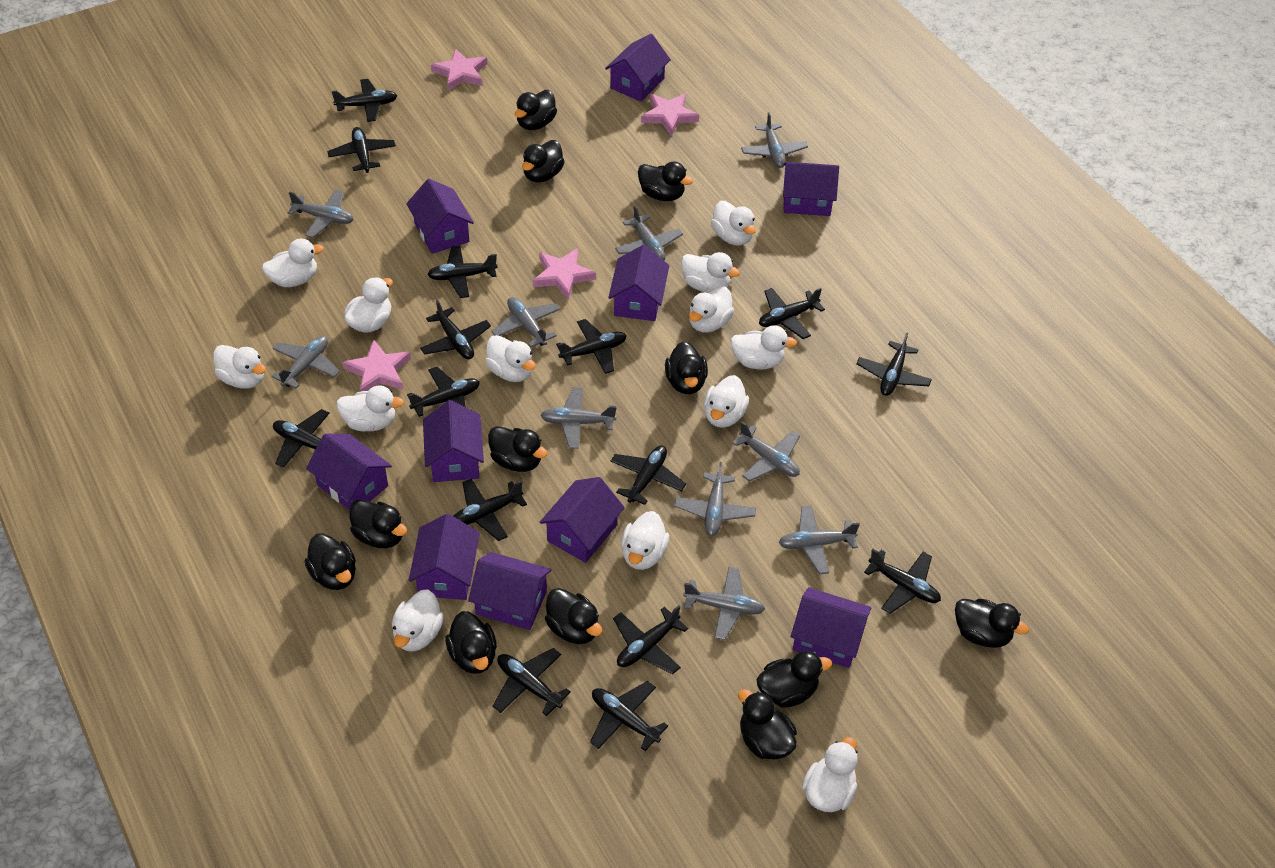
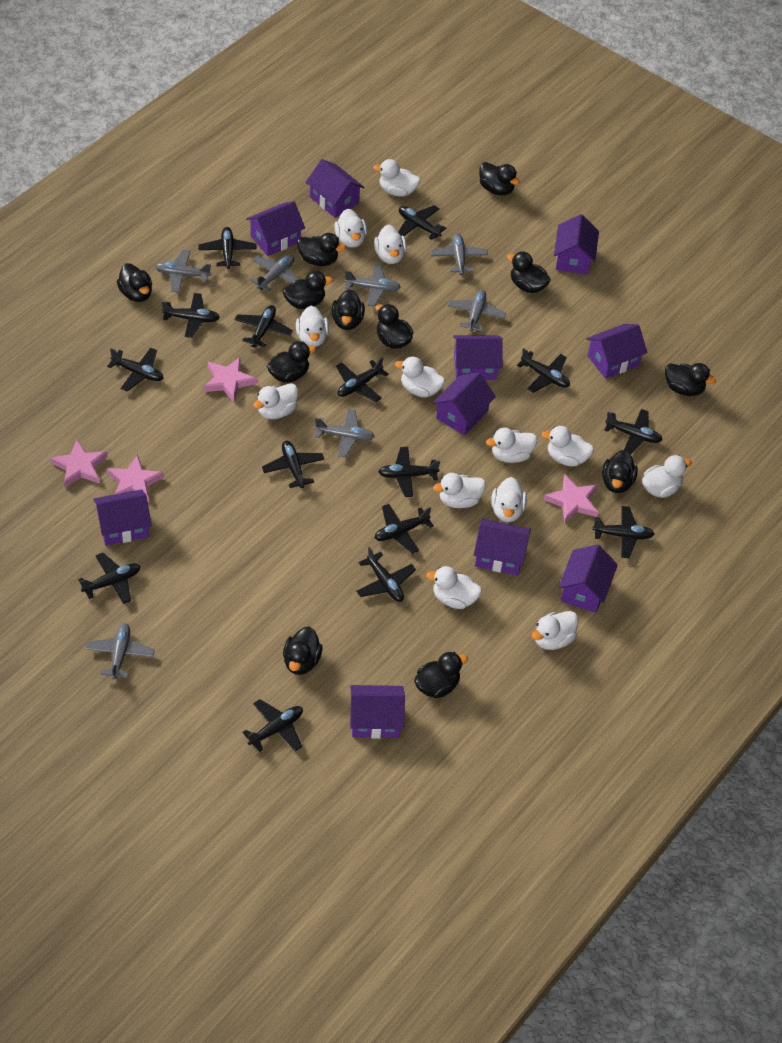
grey plane: [271,335,340,389] [288,189,354,238] [491,297,560,347] [541,387,617,449] [615,205,683,260] [674,462,756,536] [683,567,765,640] [732,421,800,482] [741,112,808,168] [779,505,860,574] = 10 -> [86,623,155,679] [155,249,211,293] [250,255,299,292] [315,409,374,458] [344,263,401,307] [430,233,488,275] [448,289,506,332] = 7

